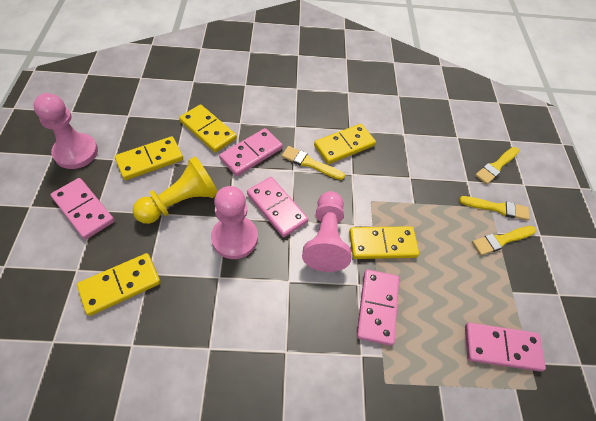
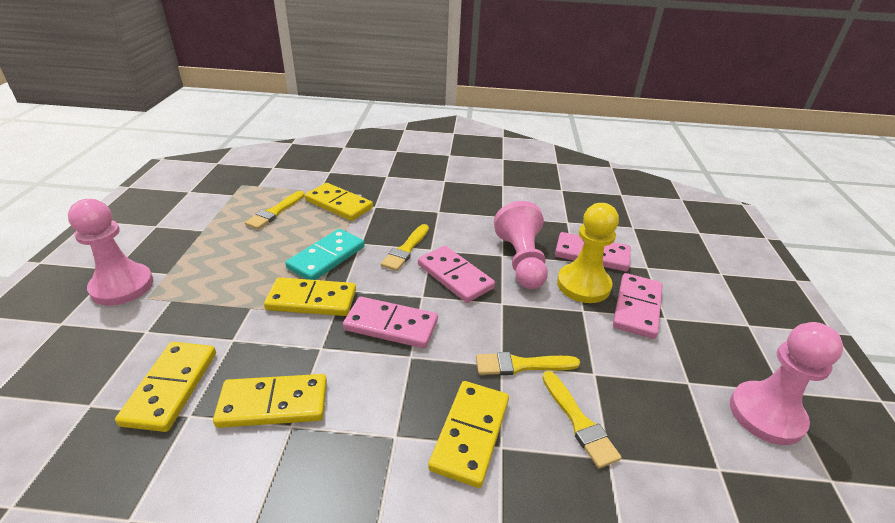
pink domino: [50,178,114,240] [219,128,283,176] [247,177,308,237] [357,269,399,346] [465,323,546,372] = 5 -> [343,297,438,348] [418,246,495,303] [555,232,631,271] [613,273,663,339] = 4
turquoise domino: none = 0 -> [285,229,365,280] = 1

